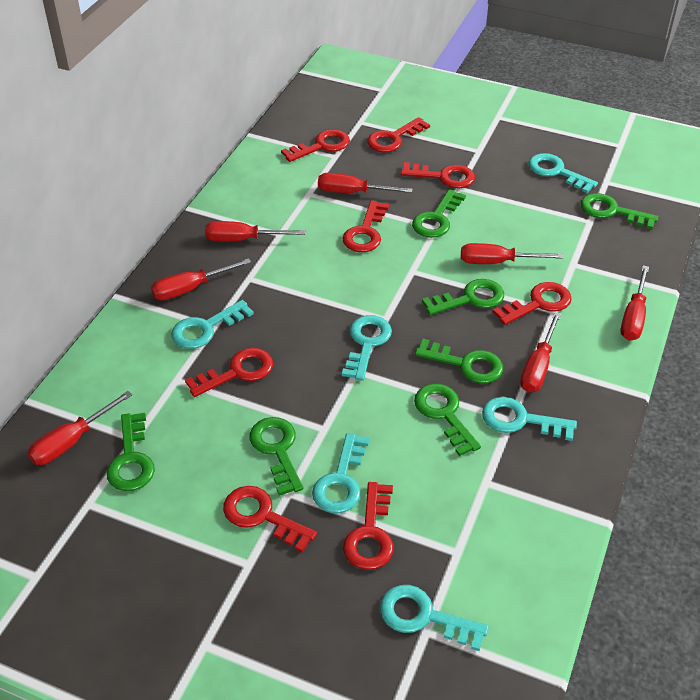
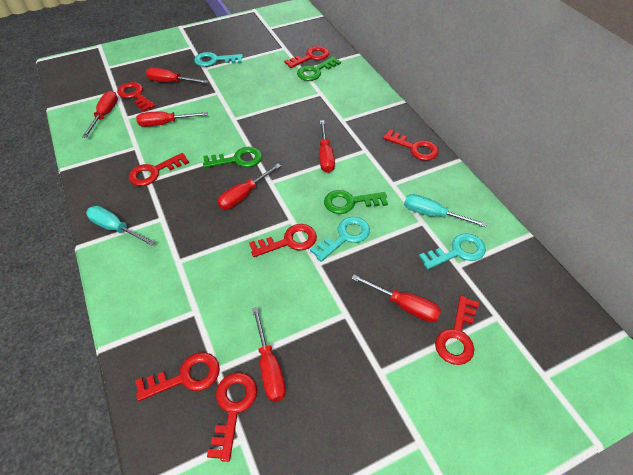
green key: [106,413,155,491] [249,417,304,496] [412,189,466,238] [414,384,481,456] [415,339,503,384] [422,279,504,315] [581,193,658,229] = 7 -> [203,147,262,168] [297,57,341,81] [324,190,388,214] = 3
turquoise key: [171,300,254,349] [312,433,369,513] [342,315,392,381] [380,585,489,651] [482,397,577,441] [529,153,598,193] = 6 -> [194,52,243,67] [310,217,370,262] [419,233,486,269] = 3
turquoise screwdriver: none = 0 -> [86,206,155,246] [404,194,487,227] = 2

